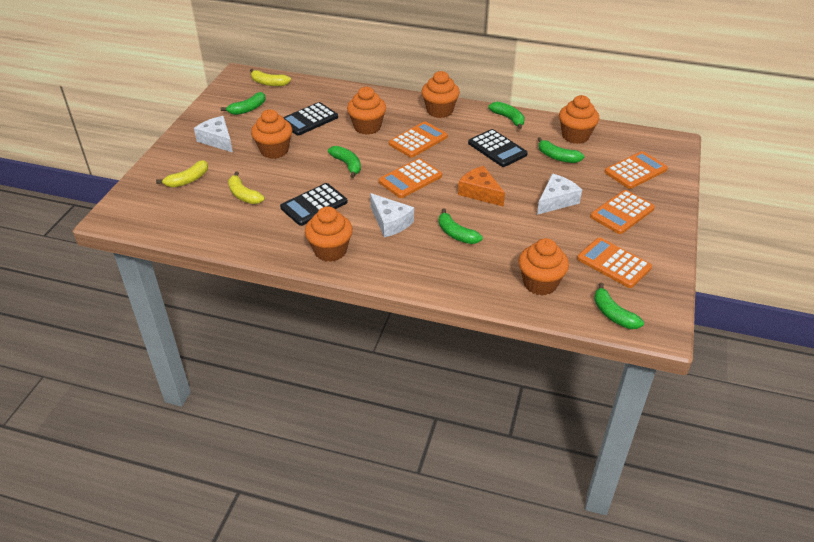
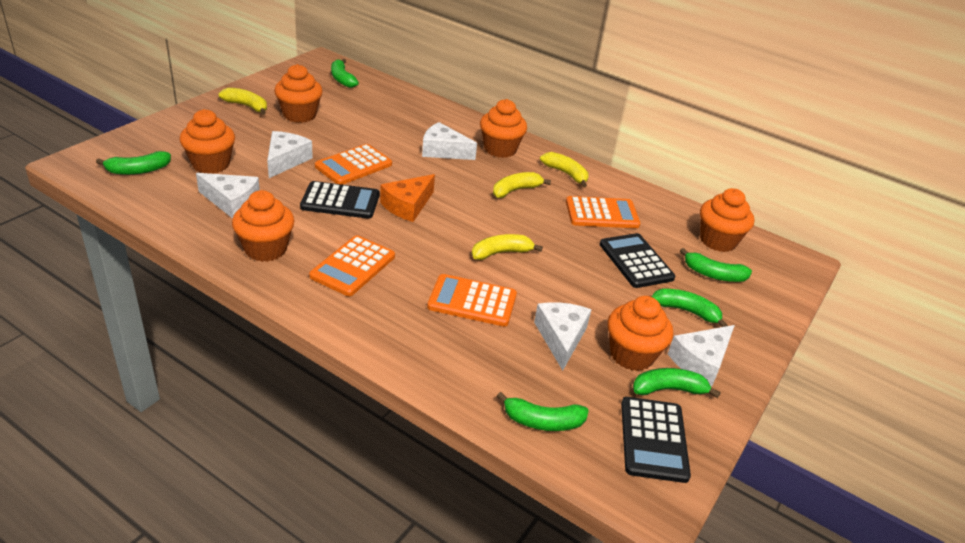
orange calculator: [379,158,442,198] [389,122,448,158] [577,237,652,288] [590,190,655,234] [605,151,668,189] = 5 -> [309,235,395,296] [315,144,392,185] [427,274,517,327] [566,196,640,228] = 4
white cheese: [194,116,233,153] [370,193,414,237] [537,174,582,215] = 3 -> [196,173,260,219] [267,131,313,178] [422,122,477,160] [534,302,592,371] [668,325,735,387] = 5
yellow banana: [156,160,208,188] [228,172,265,204] [250,69,291,86] = 3 -> [218,88,267,115] [472,234,543,260] [493,172,551,198] [540,152,588,187] = 4

